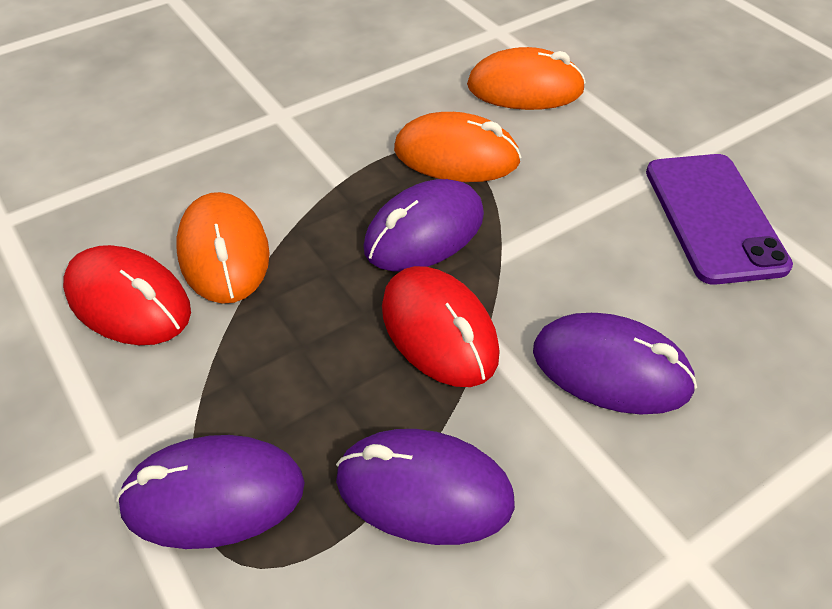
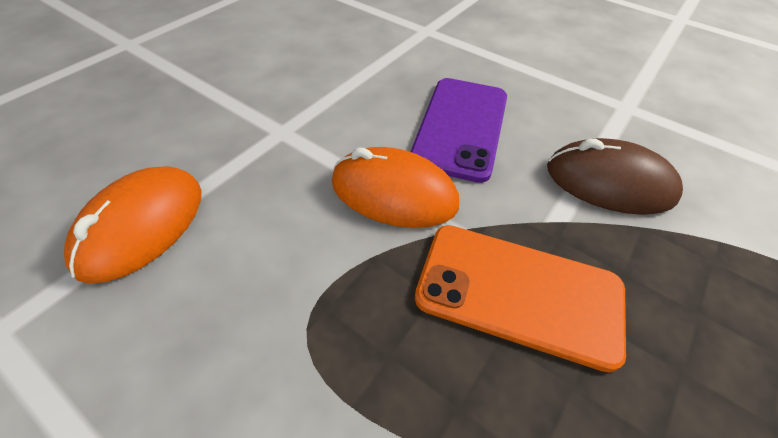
brown mouse: none = 0 -> [547,138,683,215] = 1
orange mouse: [176,192,270,304] [394,112,521,182] [467,47,586,110] = 3 -> [64,166,202,284] [332,147,459,228] = 2
orange phone: none = 0 -> [415,225,626,373] = 1
purple mouse: [116,435,305,549] [336,429,515,545] [363,179,484,272] [533,313,697,415] = 4 -> none = 0
red mouse: [63,245,191,345] [382,266,500,387] = 2 -> none = 0

